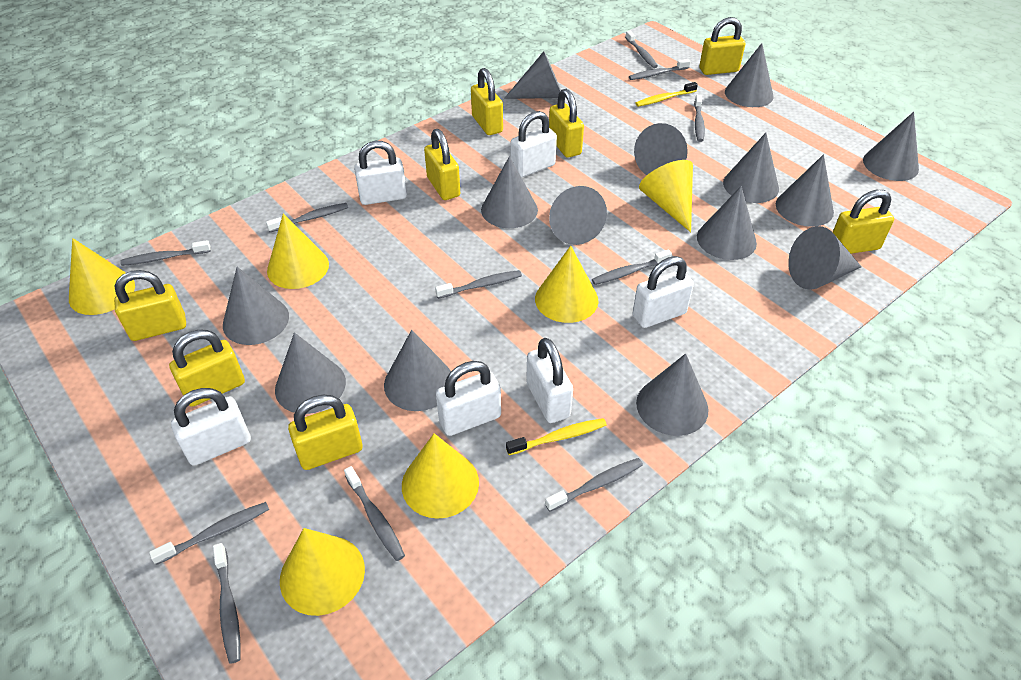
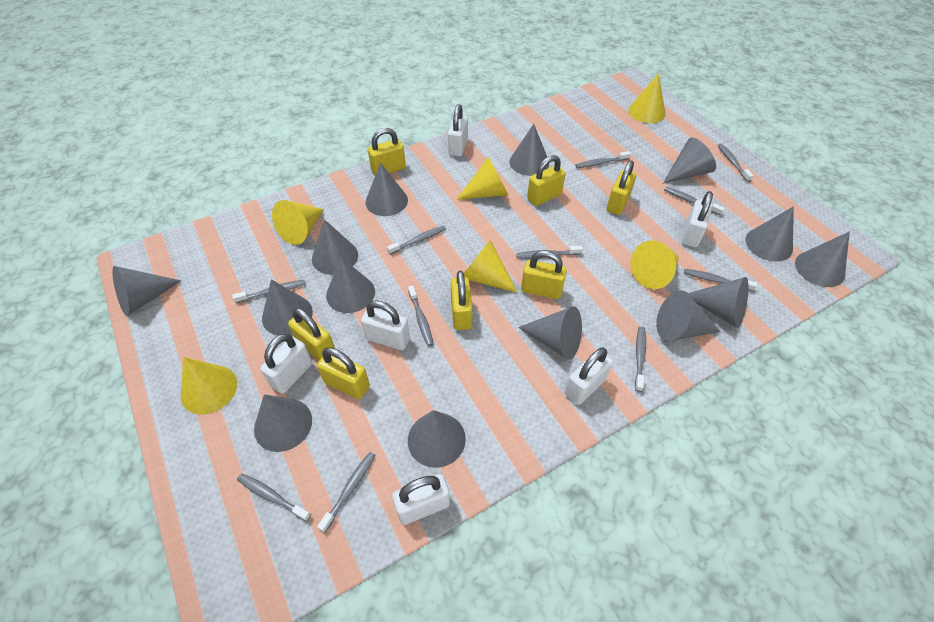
yellow padlock: [114,270,186,341] [169,330,245,407] [288,395,363,470] [424,129,460,200] [471,68,503,135] [549,89,584,158] [699,17,745,75] [833,190,894,254] = 8 -> [288,308,335,361] [317,348,370,400] [368,128,406,175] [450,271,472,330] [521,251,567,299] [527,155,566,206] [607,160,636,215] = 7
yellow toothbrush: [506,418,607,455] [635,82,698,107] = 2 -> none = 0

